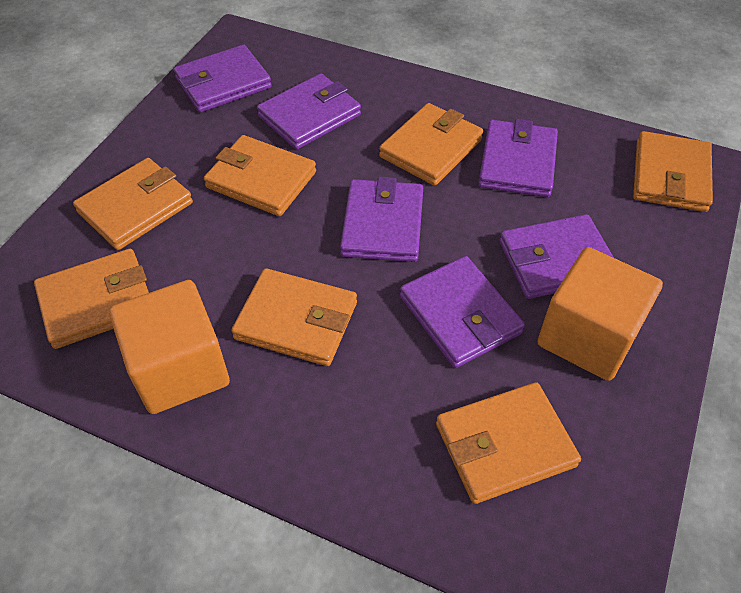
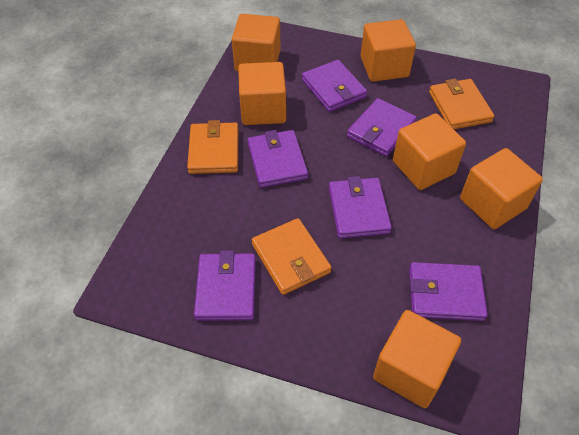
orange cube: [109,280,230,414] [538,247,663,381] = 2 -> [232,14,281,71] [238,62,286,125] [360,19,416,82] [373,310,461,408] [393,113,466,190] [460,148,543,229] = 6
orange wallet: [34,249,149,349] [73,158,193,250] [204,135,316,216] [231,268,357,366] [379,103,483,186] [436,382,581,504] [633,131,713,212] = 7 -> [187,120,239,174] [252,218,331,295] [429,79,494,129] = 3

